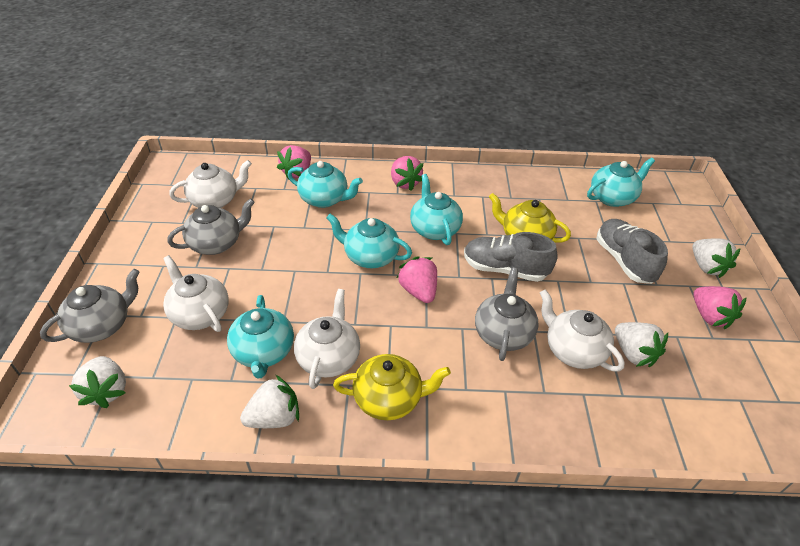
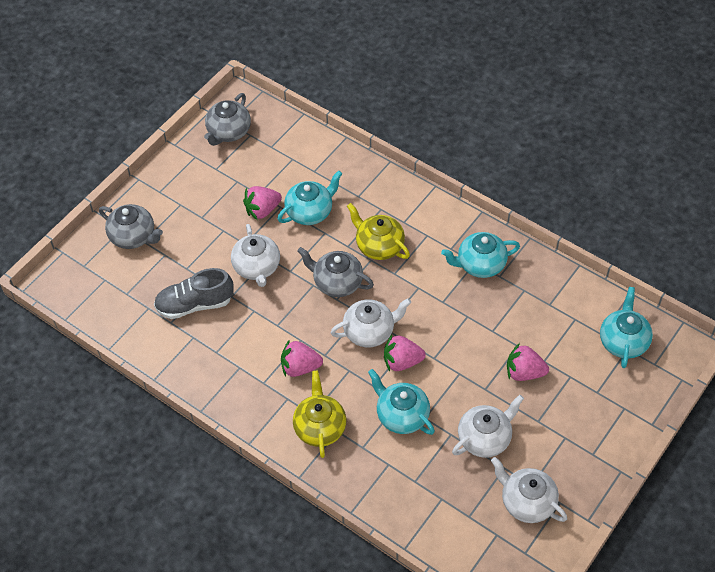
grey shoe: [464,232,558,282] [596,219,668,284] = 2 -> [154,268,234,319] = 1
turquoise teapot: [227,295,294,379] [288,161,363,208] [326,214,412,268] [410,174,463,245] [587,158,655,207] = 5 -> [278,170,342,225] [368,369,435,435] [441,232,520,278] [600,287,653,368] = 4
white strawberry: [69,356,126,408] [240,375,299,428] [615,322,668,367] [692,238,741,278] = 4 -> none = 0

